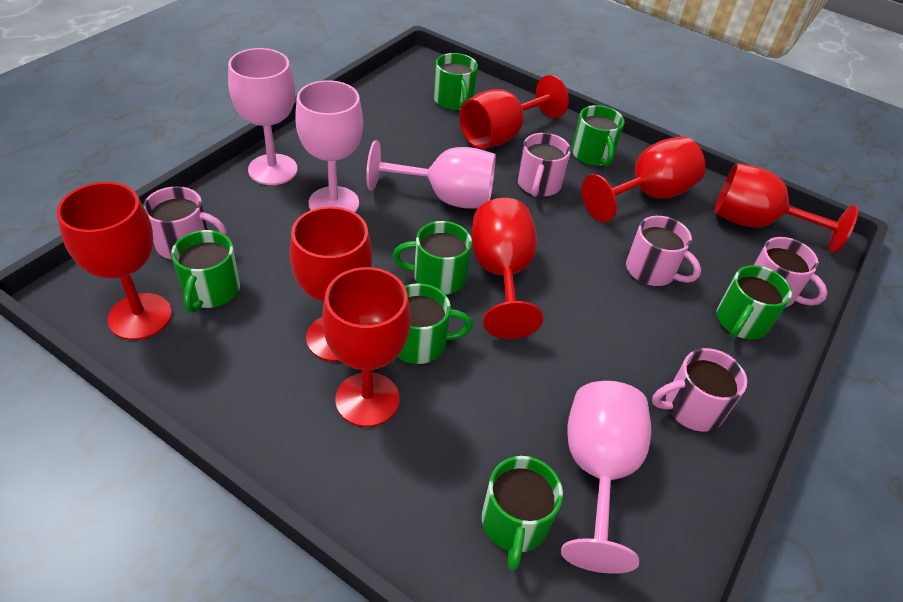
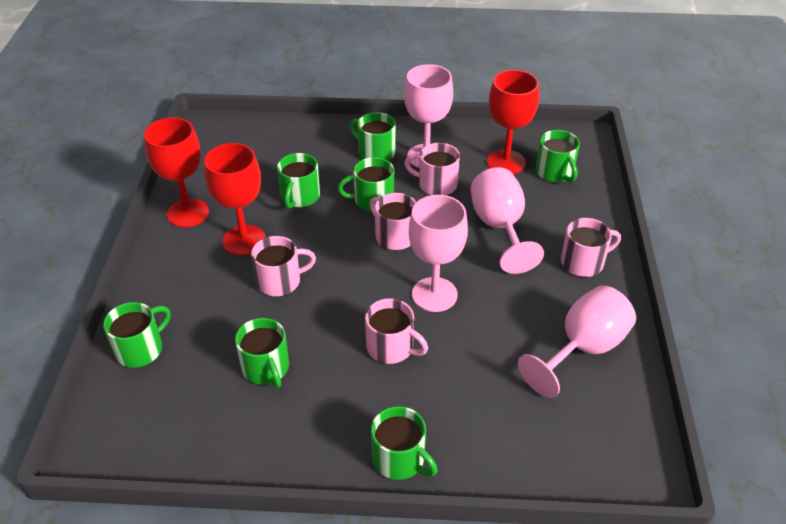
red goblet: [57,182,172,340] [290,207,372,362] [322,267,411,427] [459,75,569,149] [471,198,543,339] [581,136,705,222] [714,163,858,253] = 7 -> [144,117,209,228] [204,143,266,256] [487,70,539,174] = 3

